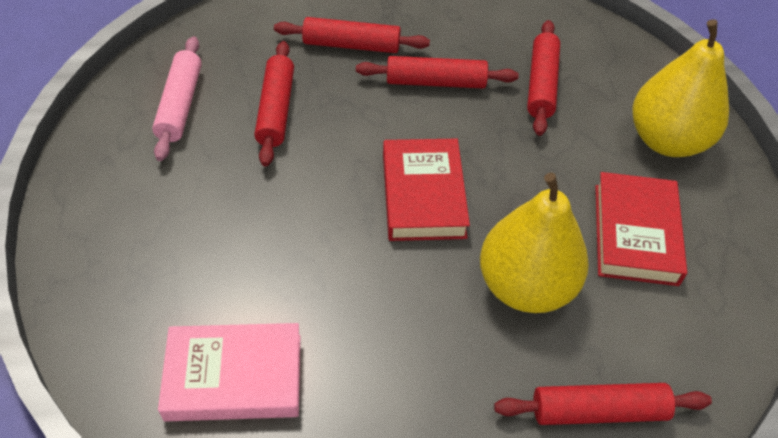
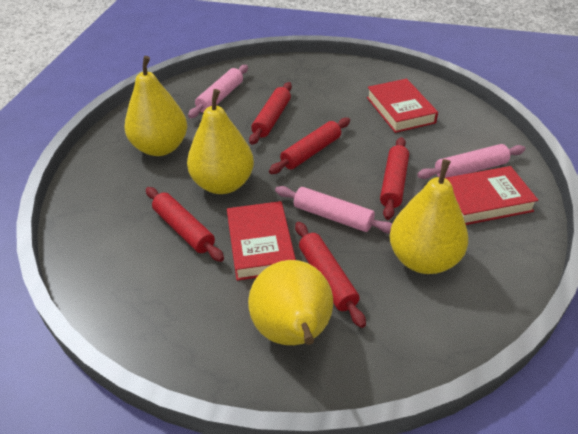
pink book: [158,323,300,422] = 1 -> none = 0
pink rolling pin: [152,36,202,161] = 1 -> [188,65,248,118] [275,186,392,233] [417,144,526,179] = 3
red book: [383,139,470,241] [595,172,687,286] = 2 -> [227,201,296,281] [367,79,438,133] [445,166,538,225] = 3
yellow pear: [480,173,589,313] [632,19,729,157] = 2 -> [125,56,187,156] [187,89,254,194] [248,260,333,345] [389,159,468,274] = 4

